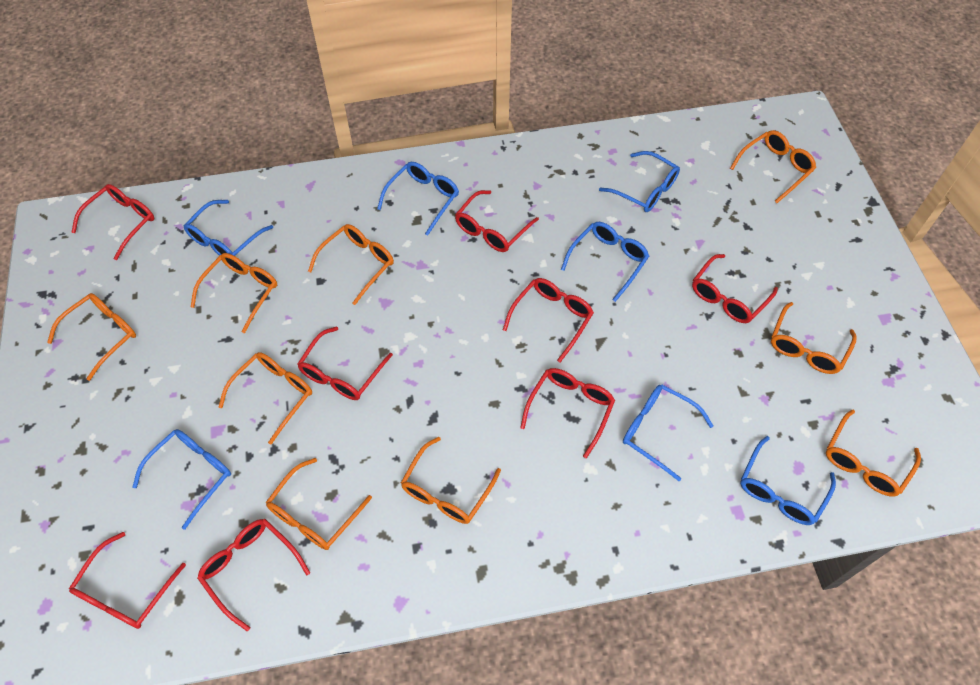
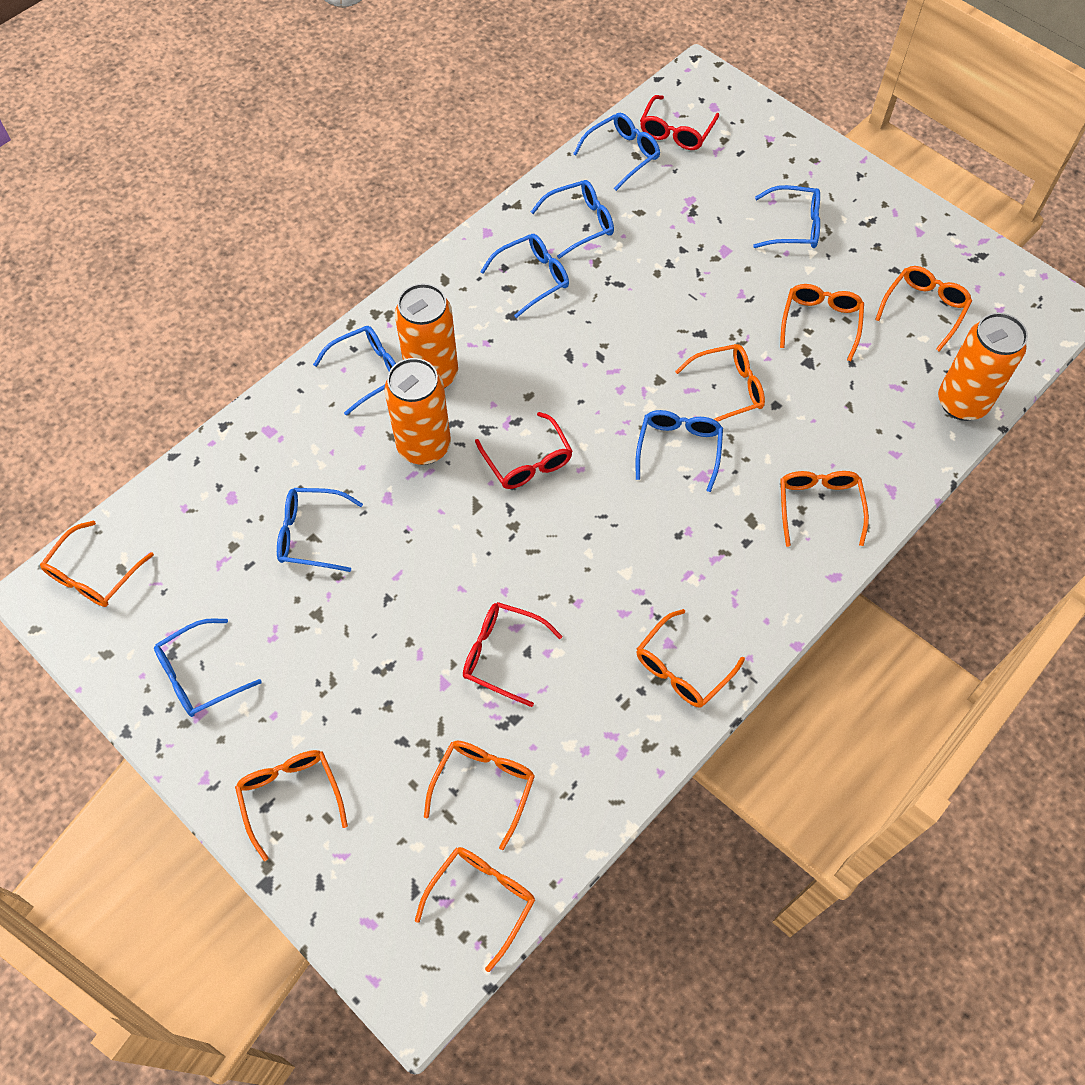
blue glasses: [133,429,231,530] [184,200,273,256] [377,162,459,236] [561,222,649,302] [599,151,680,212] [623,385,713,481] [740,436,836,525] = 7 -> [154,618,261,717] [277,488,363,572] [313,326,396,416] [480,234,569,318] [531,180,614,259] [573,113,660,191] [635,410,723,492] [753,185,820,248] = 8
orange can: none = 0 -> [384,358,451,465] [395,283,458,389] [938,313,1028,421] = 3
red glasses: [69,532,186,629] [72,184,154,260] [197,519,310,631] [297,326,393,400] [455,190,539,252] [503,278,594,362] [520,368,615,458] [692,254,778,323] = 8 -> [463,602,563,707] [475,412,573,489] [640,95,719,150] = 3

